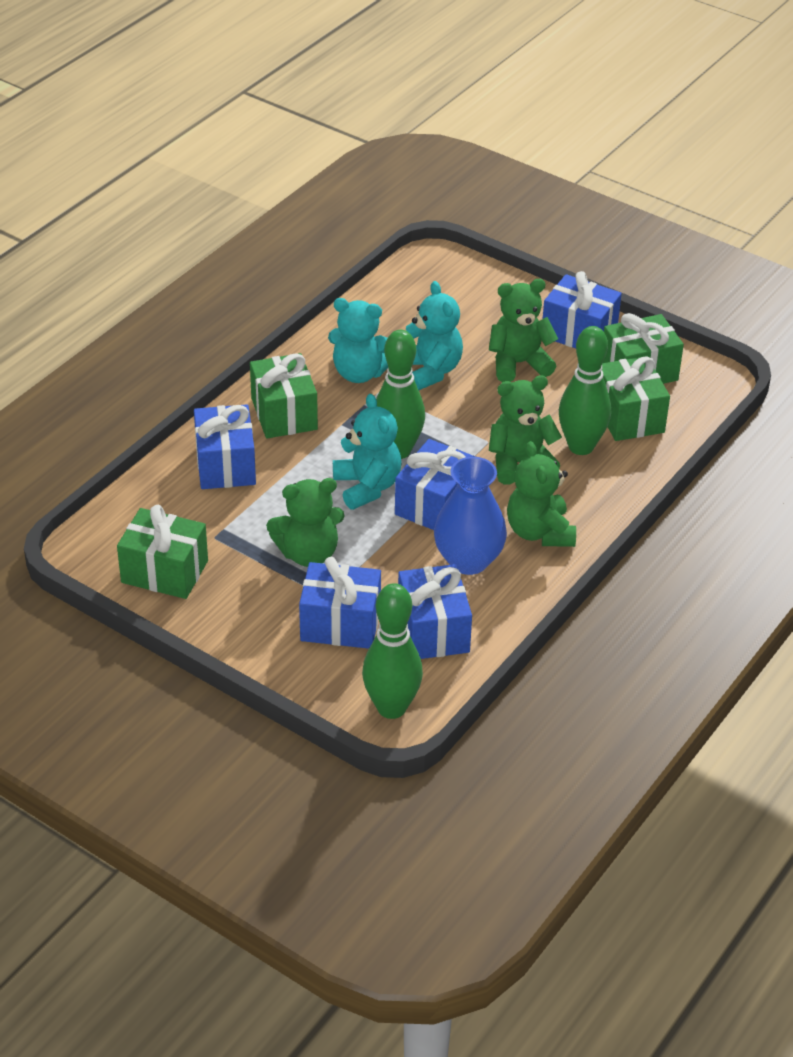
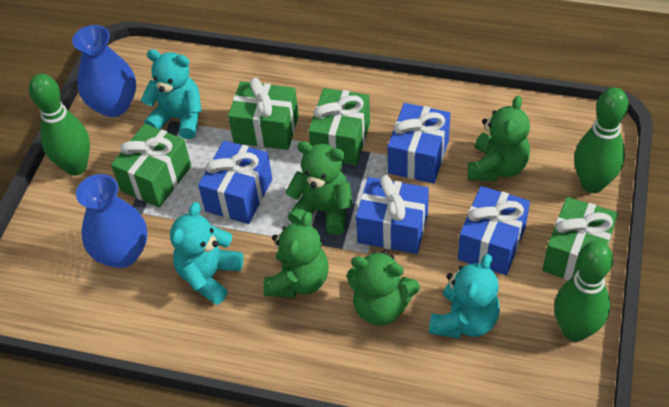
blue gift: [194,404,256,489] [299,557,381,649] [395,439,476,530] [398,564,472,659] [543,271,622,348] = 5 -> [198,140,272,224] [356,175,429,254] [388,103,451,184] [458,186,530,275] = 4
blue vase: [434,457,507,575] = 1 -> [72,25,136,117] [76,174,147,268] = 2

